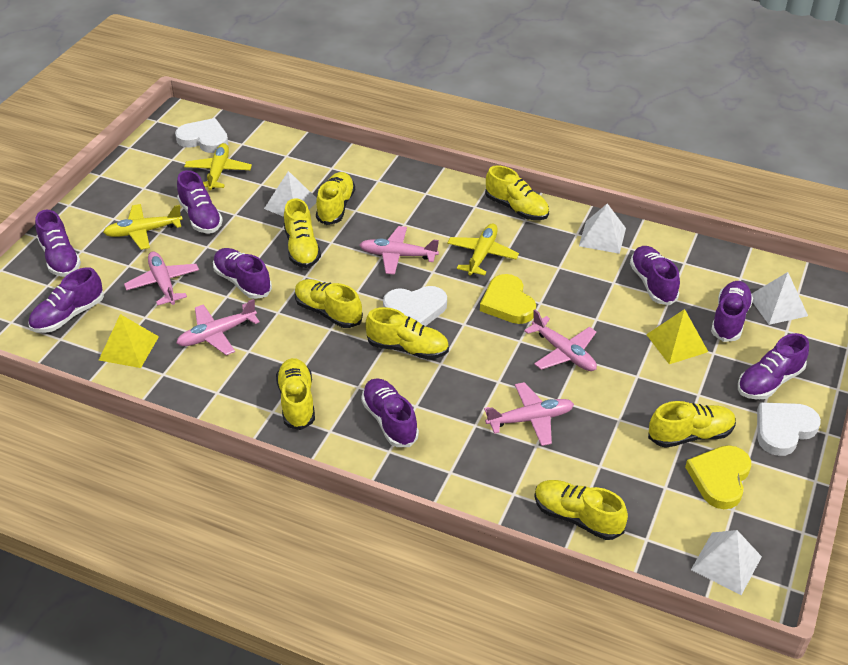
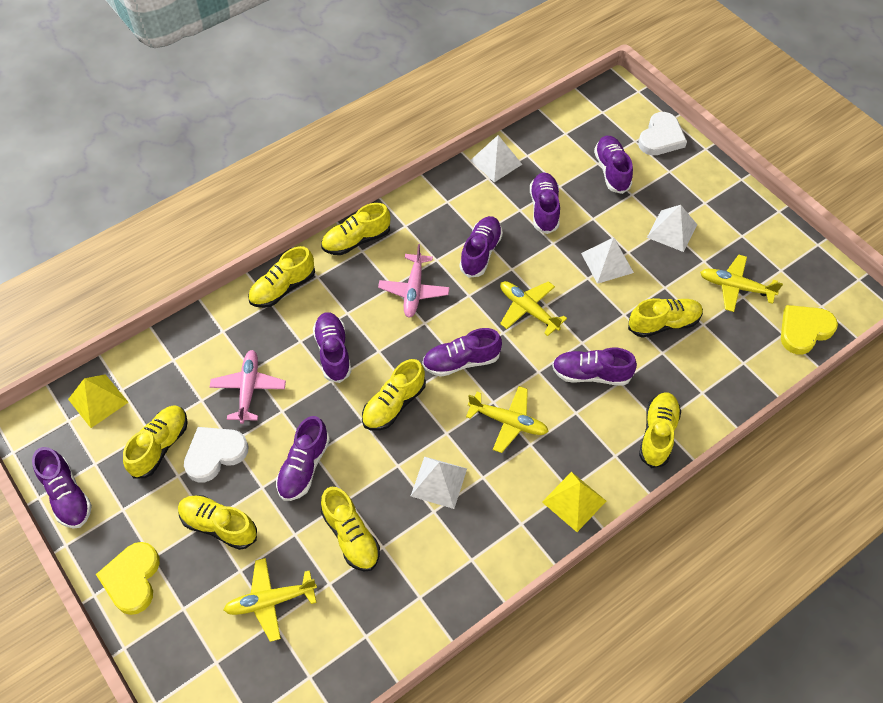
pink plane: [124,251,199,306] [176,299,260,355] [360,226,439,275] [484,382,574,446] [524,309,597,371] = 5 -> [210,350,286,424] [378,244,450,318] = 2
white heart: [175,118,228,153] [383,286,447,326] [757,402,821,456] = 3 -> [184,427,249,482] [638,112,687,155] = 2
yellow plane: [103,204,183,250] [184,143,252,190] [447,223,519,275] = 3 -> [224,558,317,642] [466,386,549,453] [500,281,567,336] [700,255,783,312] = 4

